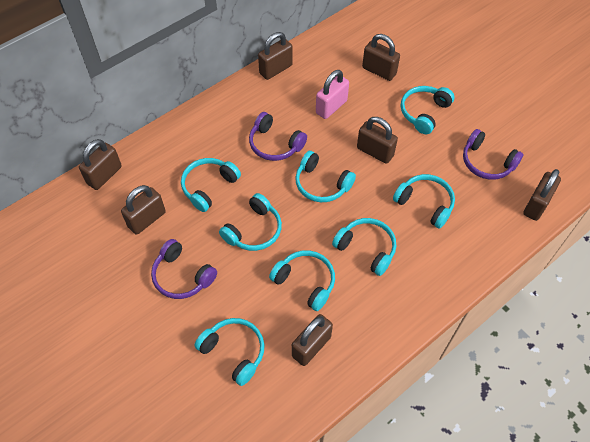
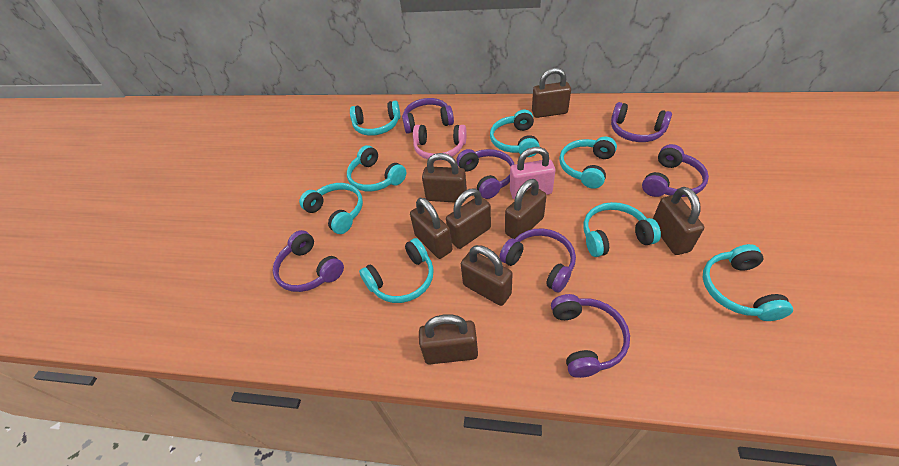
brown padlock: [79,139,122,190] [121,185,166,235] [258,32,293,80] [292,314,333,366] [357,117,398,164] [362,34,400,81] [523,169,561,221] = 7 -> [410,198,452,259] [419,314,478,364] [422,153,467,203] [446,189,491,249] [461,245,513,306] [505,179,547,239] [532,68,571,118] [653,187,704,255] = 8
pink headphones: none = 0 -> [413,125,467,161] = 1
purple headphones: [151,239,217,299] [249,112,307,161] [463,129,523,180] = 3 -> [273,230,344,292] [402,98,454,134] [457,149,514,199] [499,228,576,293] [551,294,630,378] [611,102,672,142] [642,144,709,197] = 7

